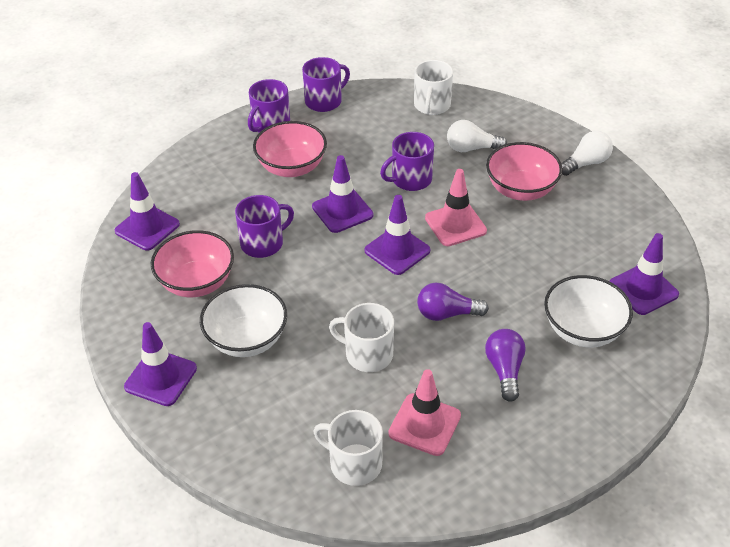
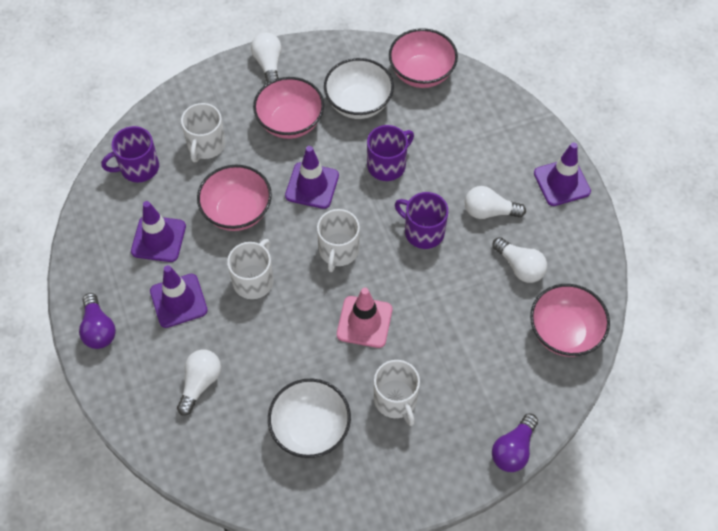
pink bowl: [151,230,234,297] [253,121,327,177] [486,142,563,201] = 3 -> [197,165,272,231] [253,77,324,139] [389,28,458,88] [530,284,610,357] = 4
pink traffic cone: [388,369,461,456] [425,169,487,246] = 2 -> [337,288,392,348] = 1
purple mug: [235,195,294,258] [248,79,290,133] [302,57,350,112] [380,132,434,191] = 4 -> [101,126,159,182] [367,125,414,181] [395,192,448,249] = 3
purple traffic cone: [115,172,180,251] [124,322,197,406] [312,155,373,233] [364,195,430,275] [609,233,679,315] = 5 -> [131,201,186,262] [150,265,208,328] [285,146,339,209] [534,142,591,206] = 4
white light bulb: [447,120,507,152] [562,131,613,176] = 2 -> [177,350,221,416] [251,32,281,83] [465,186,526,219] [492,237,547,283] = 4
white mug: [313,410,383,486] [329,303,394,372] [414,60,453,115] = 3 -> [181,103,226,162] [227,239,274,299] [317,209,360,272] [374,360,420,426] = 4

